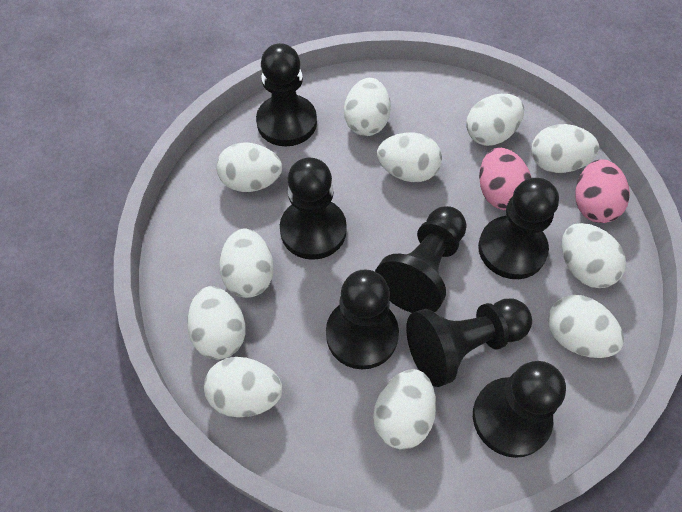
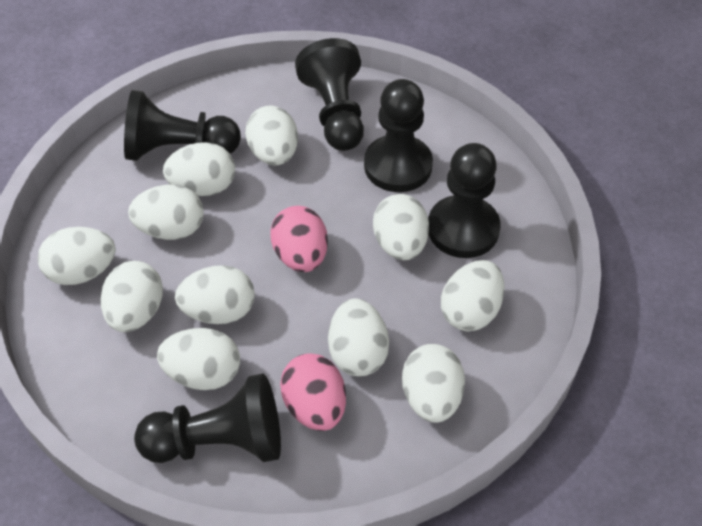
black pawn: [256,43,317,146] [280,157,347,260] [326,269,399,369] [375,206,466,313] [406,299,532,387] [473,361,566,458] [478,178,559,279] = 7 -> [124,90,241,161] [134,373,281,463] [295,38,364,151] [364,79,433,192] [428,143,500,258] = 5

